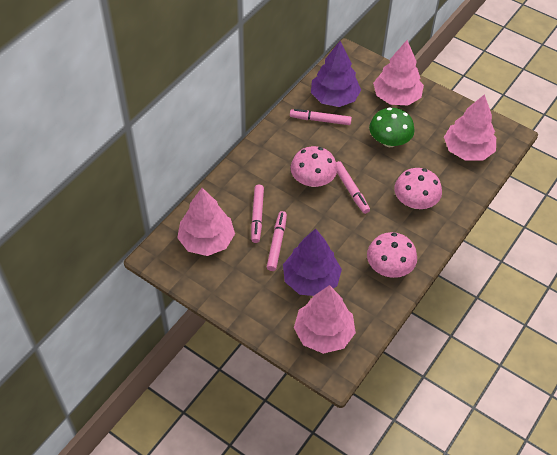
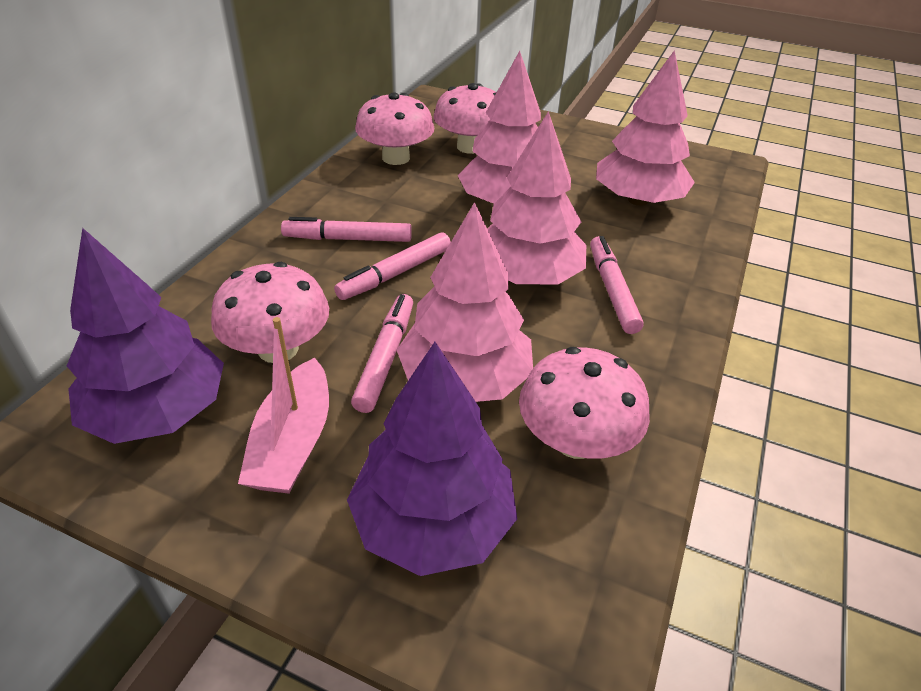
green mushroom: [369,107,415,147] = 1 -> none = 0
pink boat: none = 0 -> [238,317,329,494] = 1
pink mushroom: [291,146,337,187] [367,232,417,278] [394,168,442,209] = 3 -> [211,262,329,363] [355,92,434,165] [434,83,497,154] [519,347,650,459] = 4

